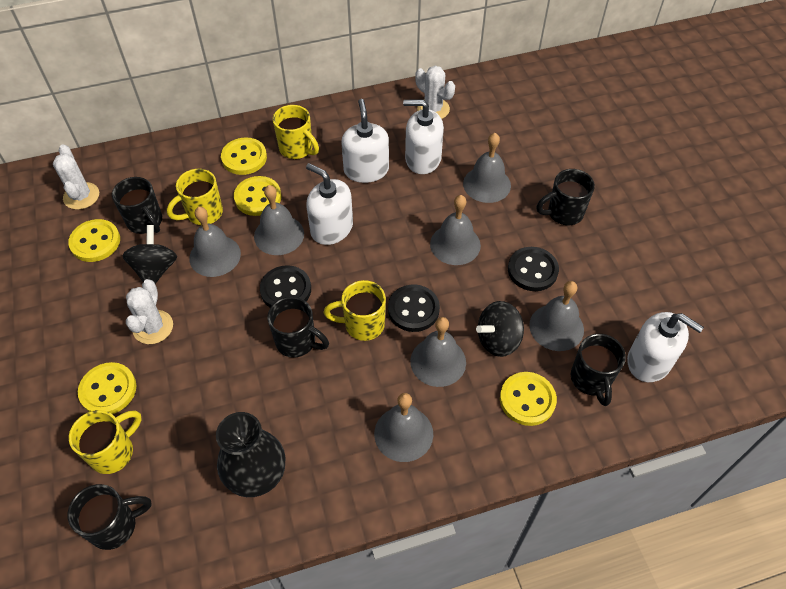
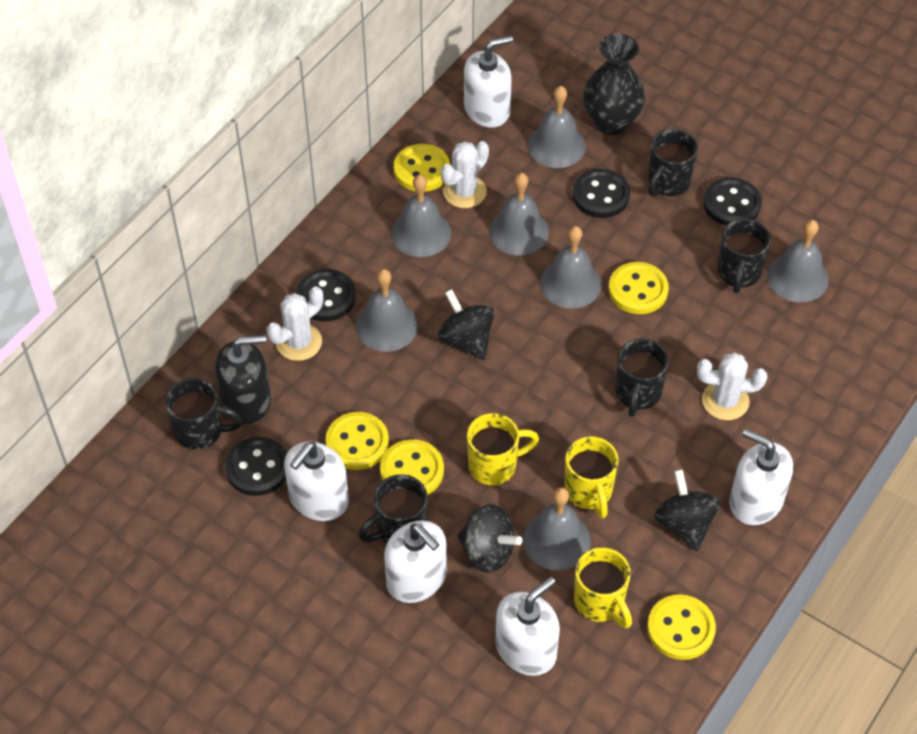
black button: [260,265,311,308] [388,284,440,332] [508,247,559,291] = 3 -> [225,437,287,496] [296,269,356,321] [572,169,630,218] [703,177,762,226] = 4
black soap dispenser: none = 0 -> [215,335,271,424] = 1
black spinning top: [122,225,177,284] [476,301,524,357] = 2 -> [438,289,494,360] [458,504,522,573] [654,469,720,551] = 3
white soap dispenser: [306,163,353,245] [342,99,389,183] [403,100,444,174] [627,312,704,382] = 4 -> [284,442,349,521] [384,520,447,603] [464,35,513,128] [495,577,560,676] [730,429,793,525] = 5
yellow mug: [69,410,142,474] [167,169,223,225] [273,105,319,159] [324,280,386,341] = 4 -> [467,413,539,485] [564,436,618,518] [574,547,632,628] = 3

